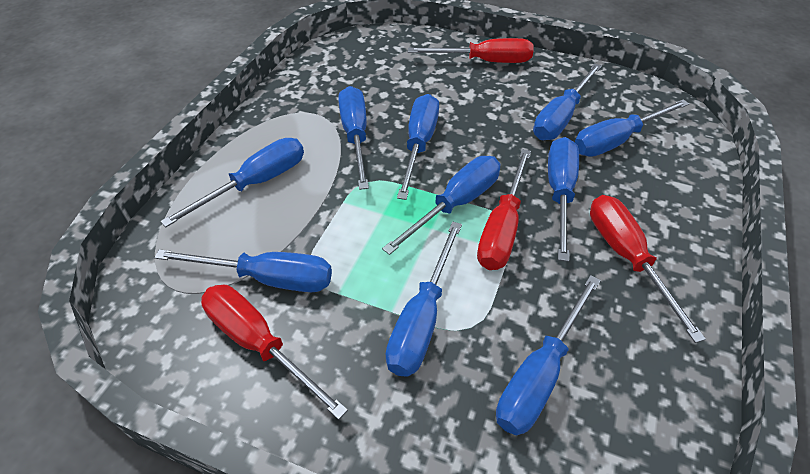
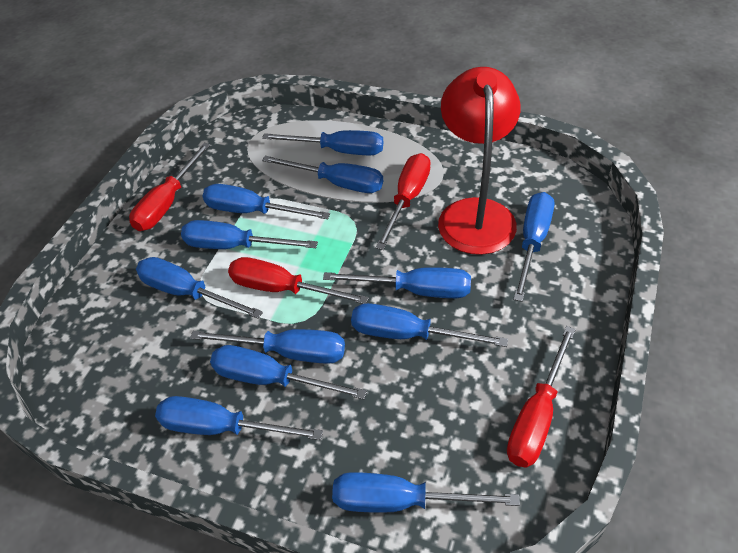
blue screwdriver: [154,249,332,292] [160,138,304,227] [338,86,369,190] [382,156,500,255] [386,221,462,377] [397,94,439,200] [496,275,601,436] [533,63,602,140] [548,137,579,262] [575,99,689,157] = 10 -> [136,257,263,319] [155,396,323,440] [181,220,318,249] [190,329,345,364] [203,184,330,219] [210,345,367,400] [262,130,383,155] [262,156,383,193] [323,267,471,298] [332,472,520,513] [351,303,508,347] [513,192,554,302] = 12
red lamp: none = 0 -> [438,67,521,255] = 1

